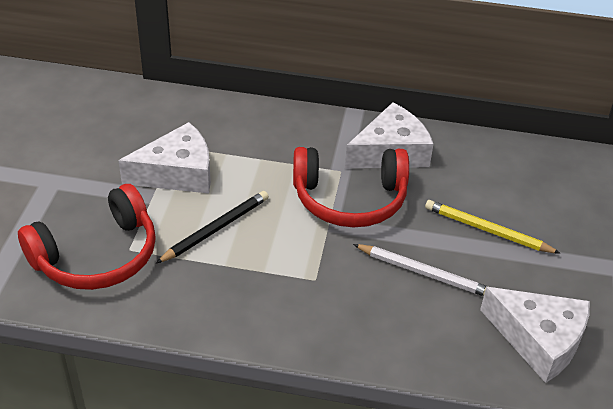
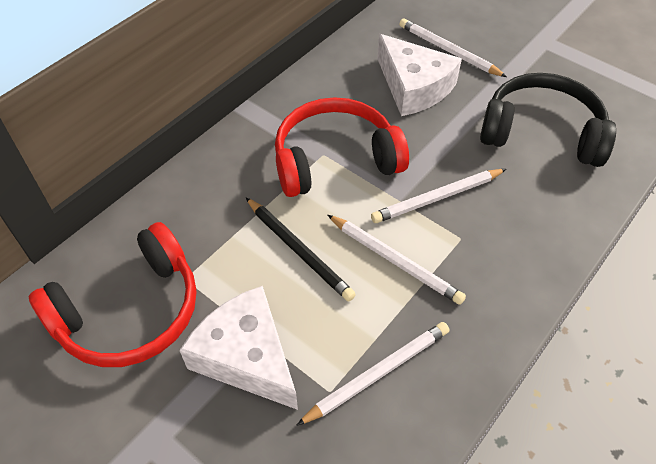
black headphones: none = 0 -> [480,73,616,167] = 1
white cheese: [118,122,211,193] [345,102,433,168] [480,287,590,383] = 3 -> [179,286,298,410] [377,34,462,116] = 2
white pencil: [353,244,486,296] = 1 -> [296,322,450,426] [328,215,466,305] [371,169,506,223] [399,18,507,77] = 4
yellow pencil: [425,200,561,254] = 1 -> none = 0

